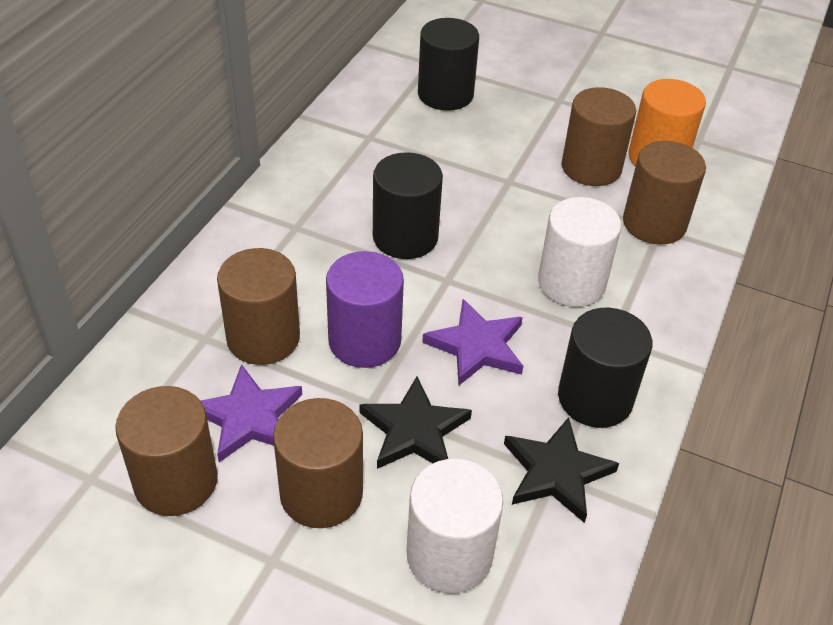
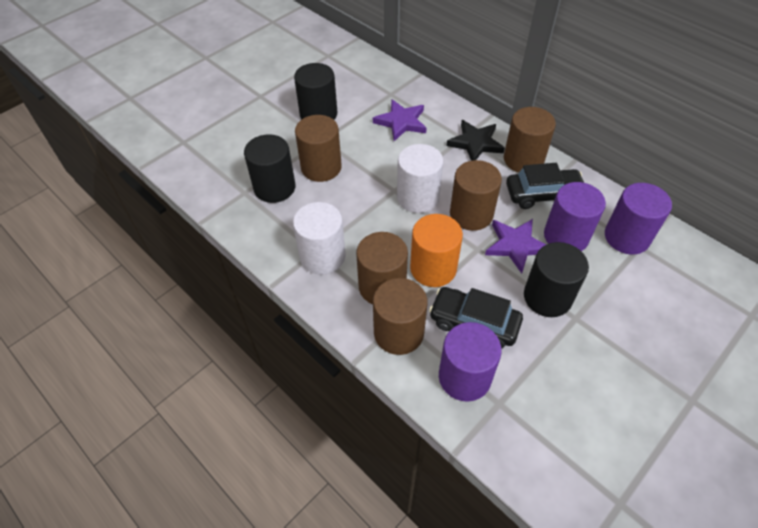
black car: none = 0 -> [429,287,523,349] [506,163,584,209] = 2
black star: [360,376,472,469] [504,417,619,523] = 2 -> [446,120,505,161] = 1
purple cylinder: [326,251,404,368] = 1 -> [439,322,502,402] [544,182,606,251] [605,183,672,254] = 3

